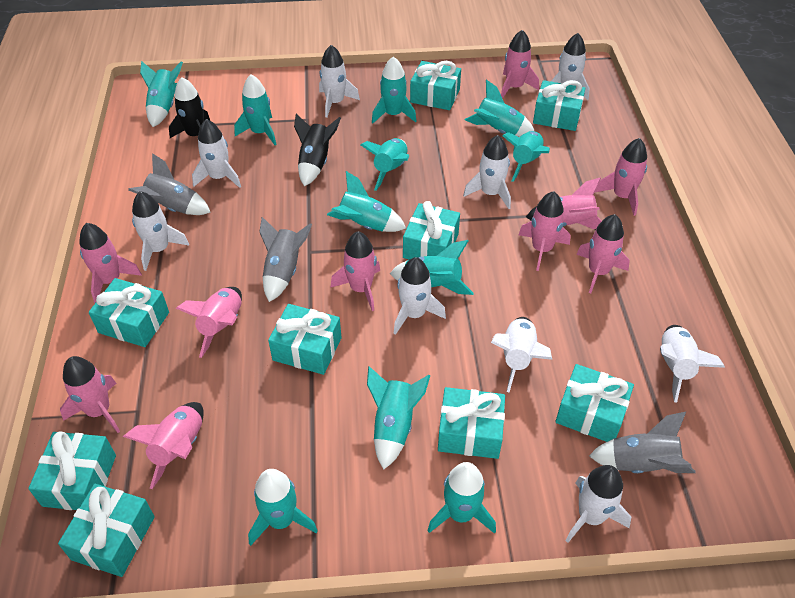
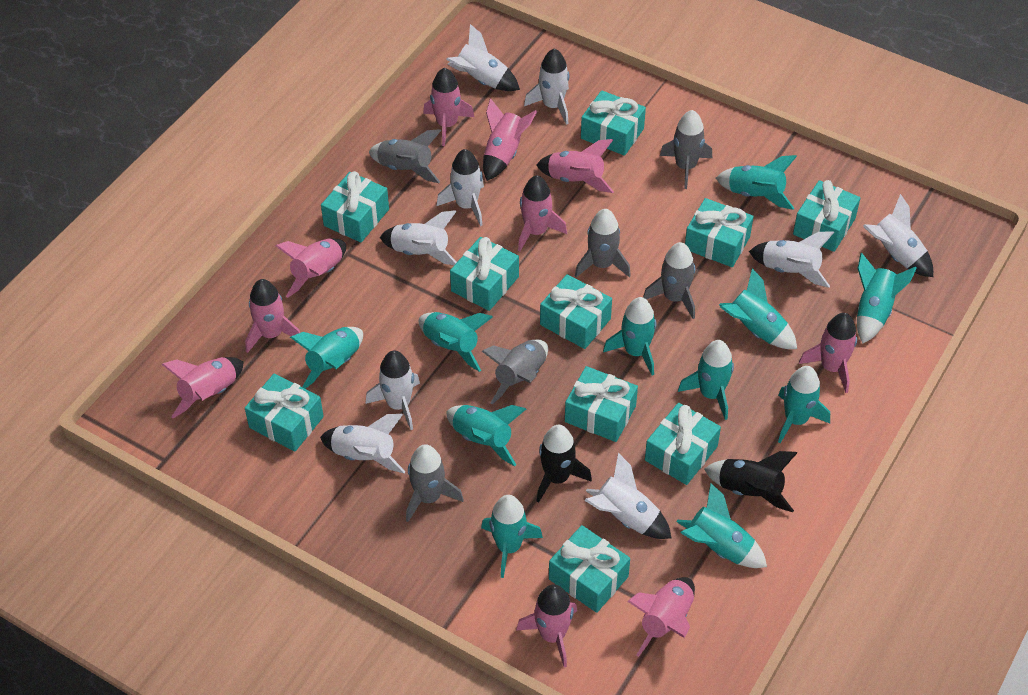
grey rocket: [128,153,211,215] [259,217,312,302] [589,412,696,473] = 3 -> [369,129,441,183] [406,444,464,522] [482,340,548,405] [575,209,631,277] [643,242,695,319] [660,110,712,189] = 6
turquoise gift: [28,431,116,510] [58,484,155,577] [89,278,169,347] [268,304,342,375] [403,201,460,259] [410,61,461,110] [438,387,505,459] [533,80,585,131] [555,364,634,442] = 9 -> [245,374,324,451] [321,171,389,242] [450,237,519,311] [540,274,612,349] [549,525,630,613] [565,366,638,442] [581,90,646,156] [645,403,721,485] [685,198,754,267] [793,180,860,252] = 10

